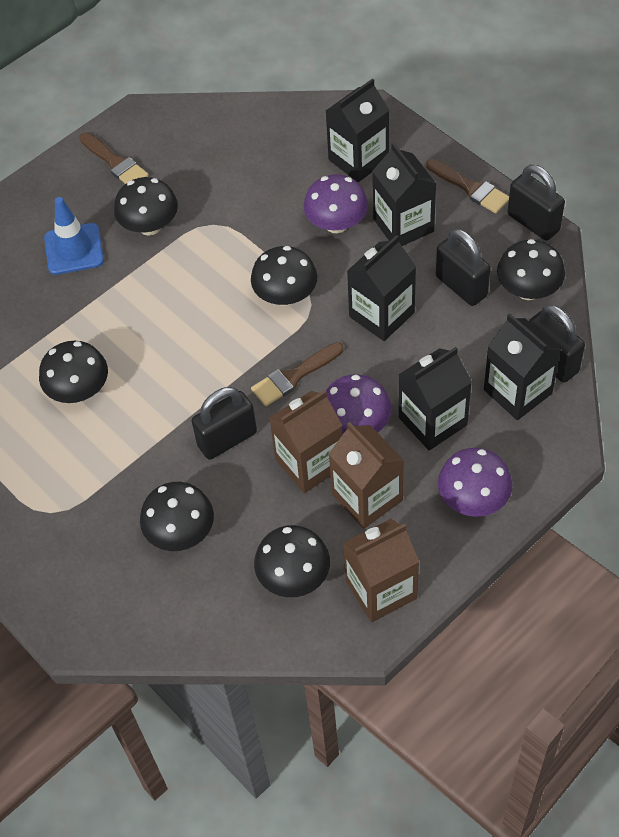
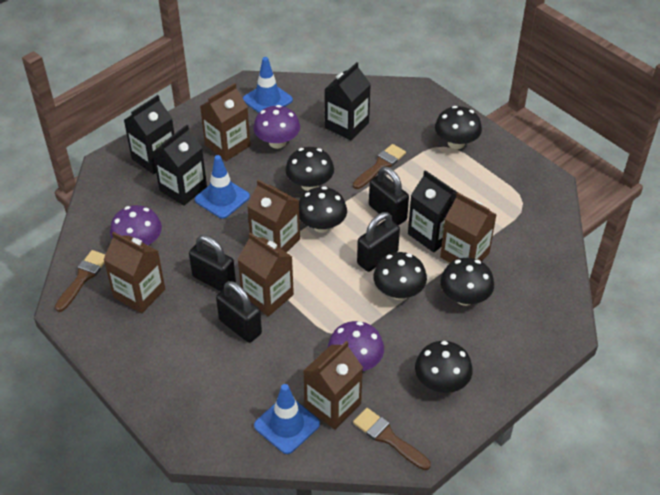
black carton: [326,78,389,182] [347,235,416,341] [372,143,436,246] [399,347,472,450] [484,313,561,420] = 5 -> [124,95,174,174] [153,125,207,206] [325,62,370,140] [408,170,457,253] = 4
blue traffic cone: [44,197,104,275] = 1 -> [195,155,250,219] [243,57,293,113] [254,384,320,454] = 3
brown carton: [269,390,343,493] [329,422,404,529] [343,519,419,622] = 3 -> [103,232,165,313] [200,83,251,161] [237,233,294,317] [247,180,300,253] [303,341,363,430] [440,192,497,263] = 6

